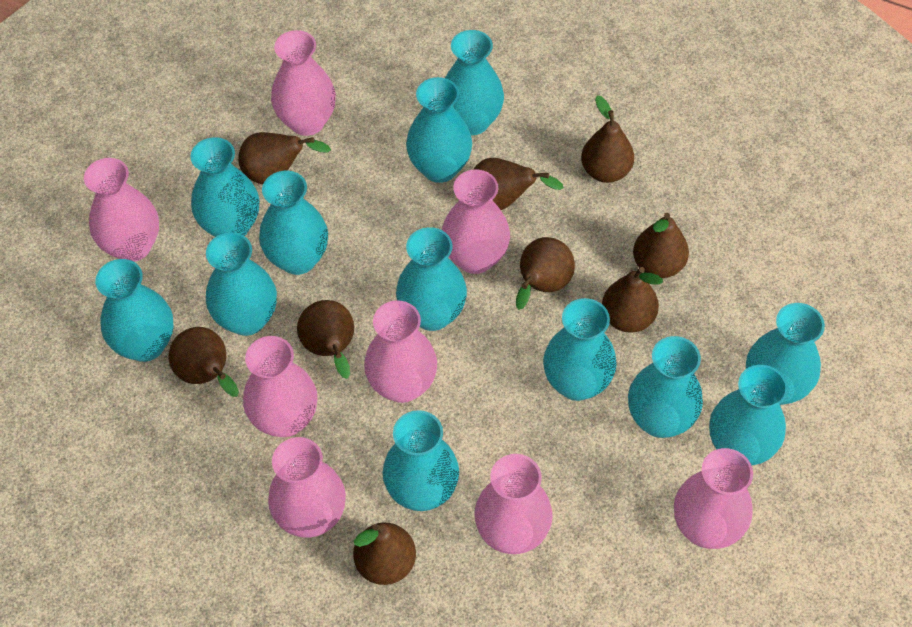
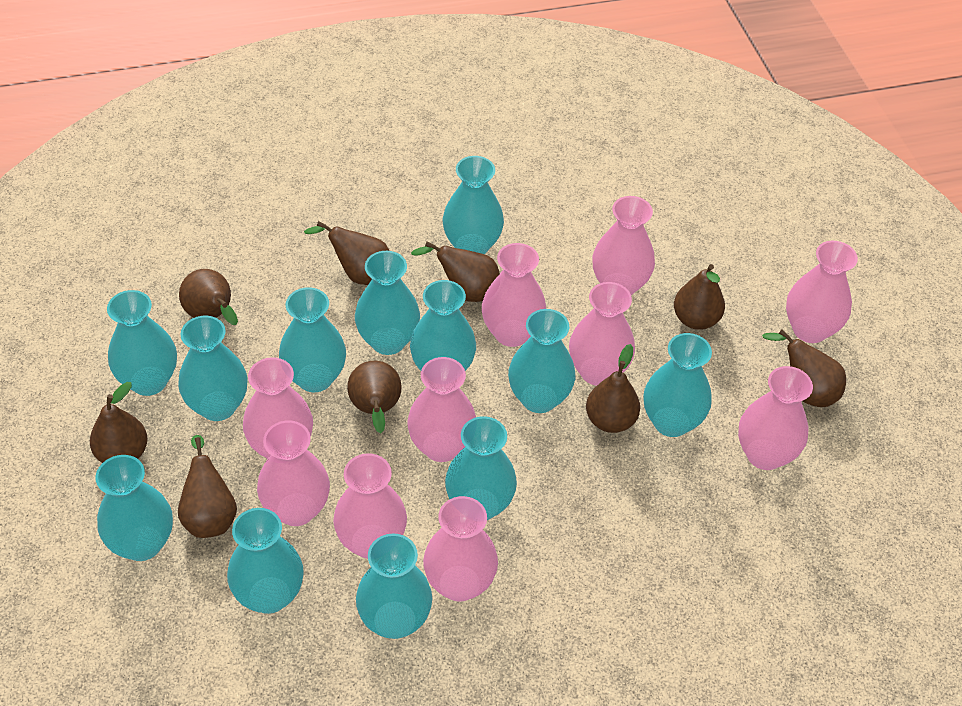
pink vase: [84,158,159,262] [243,336,317,437] [268,437,346,537] [271,30,336,136] [364,300,437,403] [442,170,510,274] [474,454,553,554] [674,448,753,549] = 8 -> [243,357,313,459] [257,420,330,526] [333,453,407,559] [407,357,476,462] [423,496,498,602] [482,243,546,347] [569,282,635,386] [592,196,655,295] [738,366,813,470] [786,241,858,343] = 10

